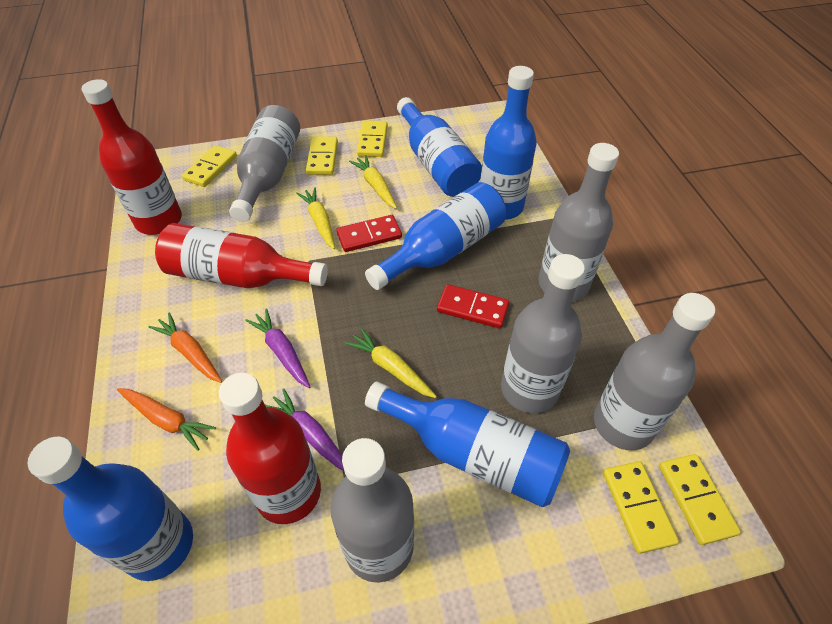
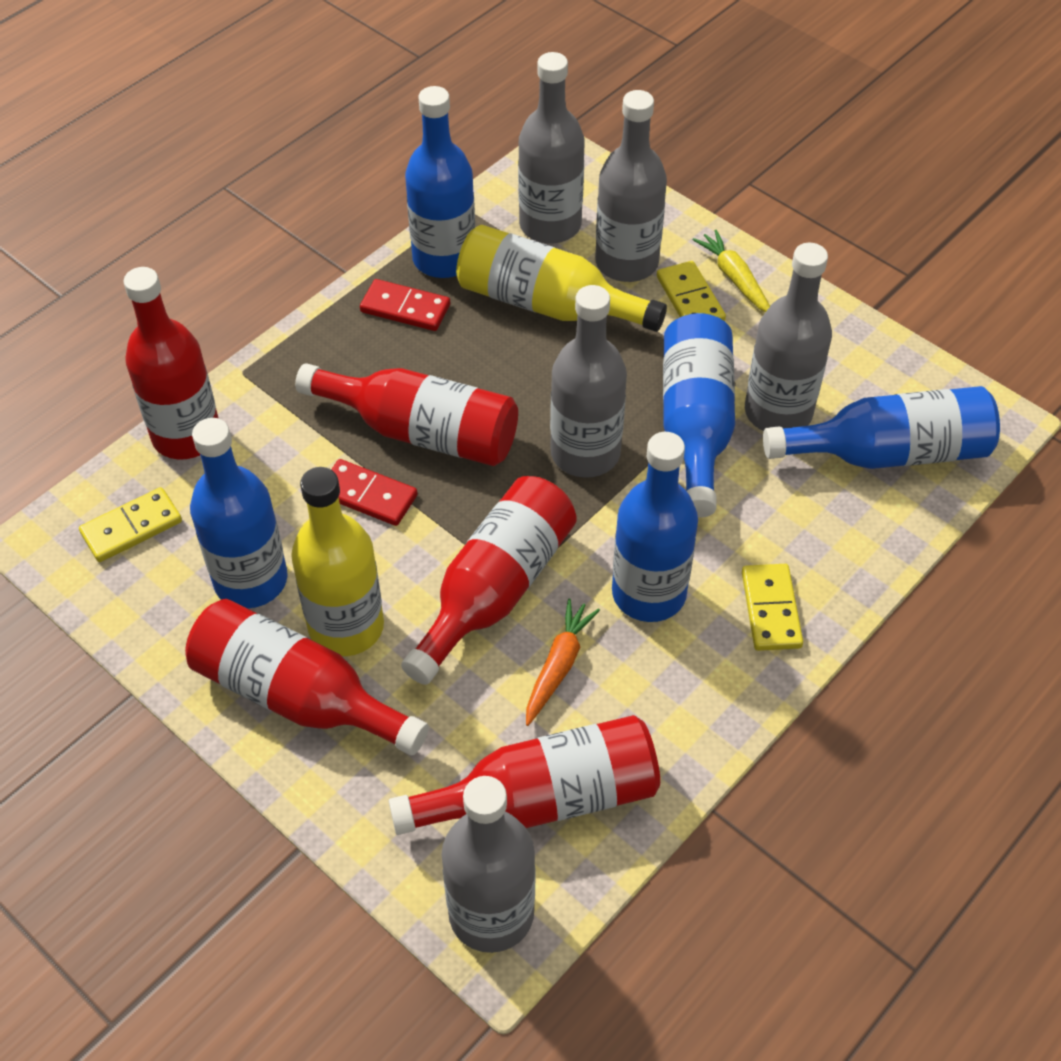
orange carrot: [117,388,216,451] [148,313,222,383] = 2 -> [526,599,600,726] = 1
purple carrot: [245,308,310,388] [265,388,344,471] = 2 -> none = 0
red bottle: [82,79,182,235] [155,223,328,288] [219,373,321,524] = 3 -> [124,267,219,459] [185,599,429,755] [295,363,518,466] [388,715,660,835] [401,476,577,685] = 5
yellow bottle: none = 0 -> [291,467,384,656] [456,225,667,332] = 2
yellow carrot: [296,187,335,249] [344,328,437,398] [349,155,397,209] = 3 -> [693,230,770,312] = 1
yellow domino: [182,145,237,187] [306,137,338,175] [357,120,388,157] [603,461,679,554] [659,454,741,545] = 5 -> [79,487,182,562] [657,261,726,321] [742,564,803,651] = 3

